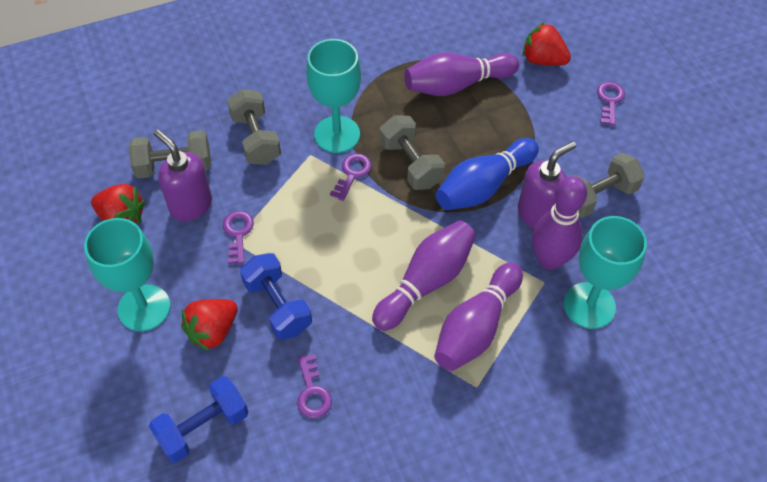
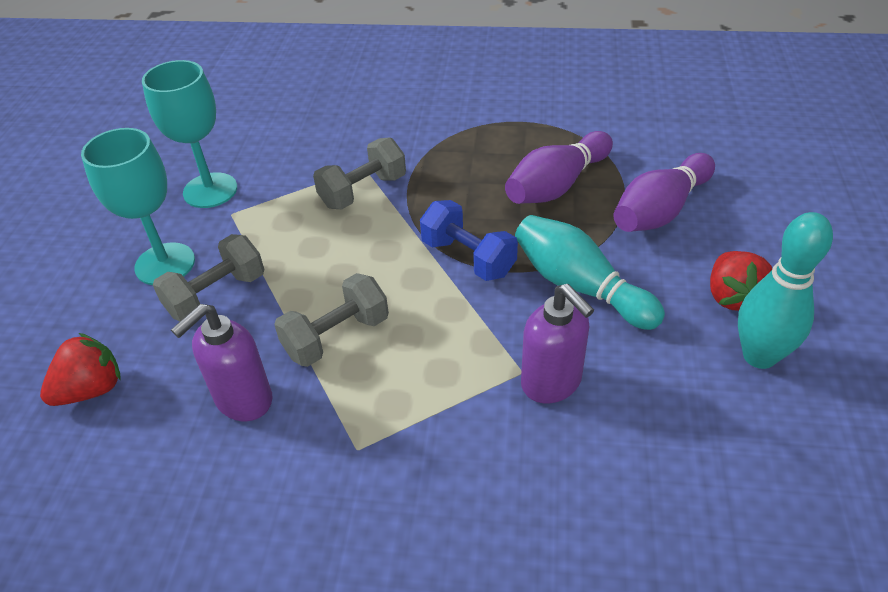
blue bowling pin: [436,138,539,210] = 1 -> none = 0
blue dumbbell: [149,376,248,463] [240,253,312,340] = 2 -> [420,200,518,281] = 1
grey dumbbell: [128,130,211,179] [227,89,281,165] [380,116,445,190] [574,153,645,218] = 4 -> [153,234,264,321] [274,273,389,367] [313,137,406,209] = 3
purple bowling pin: [372,220,476,331] [404,52,519,96] [434,262,523,371] [532,176,587,270] = 4 -> [505,131,613,204] [614,153,715,232] = 2
purple key: [223,211,254,264] [297,354,332,418] [330,153,371,201] [597,82,625,126] = 4 -> none = 0
red strawberry: [91,184,145,224] [181,299,238,351] [523,22,571,66] = 3 -> [40,333,120,406] [710,251,772,311] = 2
turquoise bowling pin: none = 0 -> [515,215,665,330] [738,212,833,369] = 2
turquoise goblet: [84,218,170,331] [306,39,361,153] [564,216,647,329] = 3 -> [81,128,195,285] [142,60,237,208] = 2

